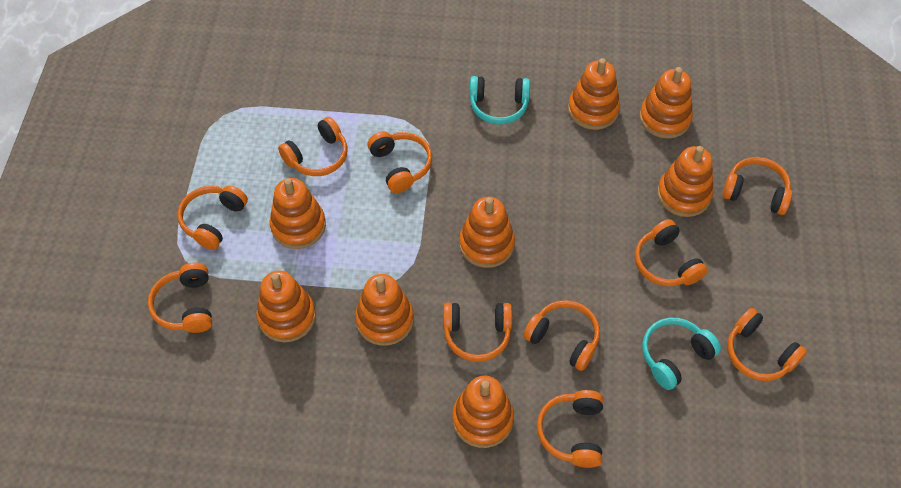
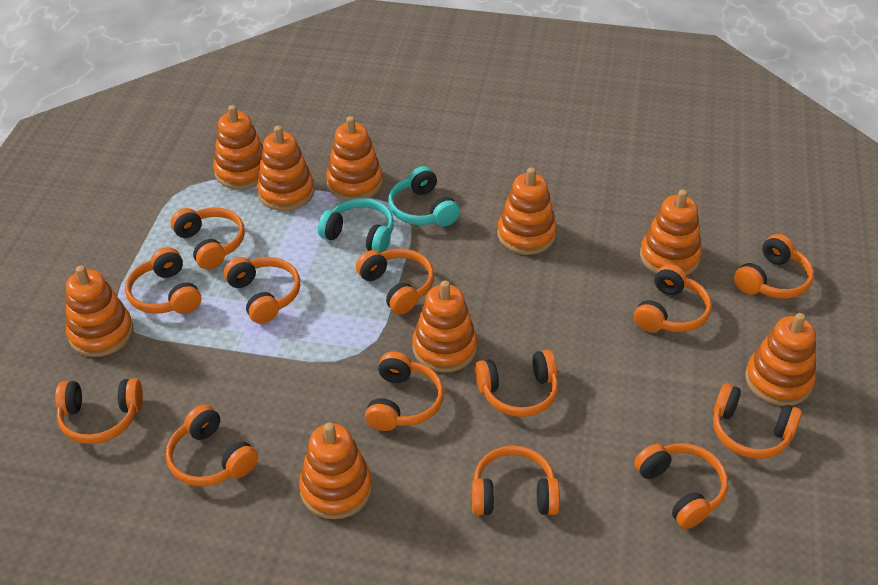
orange headphones: [148,262,212,333] [177,185,248,250] [278,117,348,176] [367,131,432,193] [443,303,512,362] [523,300,600,371] [537,390,603,468] [635,219,708,286] [722,157,792,215] [727,308,807,381] = 10 -> [55,378,143,444] [125,247,201,314] [166,404,258,486] [171,207,245,270] [224,257,300,324] [356,249,434,315] [365,351,444,431] [472,446,560,516] [475,350,558,417] [634,264,712,332] [634,443,728,529] [713,384,802,459] [734,234,814,299] = 13
orange stacking toy: [256,271,316,342] [270,178,326,249] [355,274,414,346] [452,376,514,448] [459,197,515,268] [568,58,620,130] [640,67,693,139] [657,146,713,217] = 8 -> [66,265,134,357] [213,105,263,189] [257,126,314,211] [299,423,372,519] [326,116,383,201] [412,280,477,372] [497,167,557,255] [640,189,702,276] [745,313,816,406] = 9

